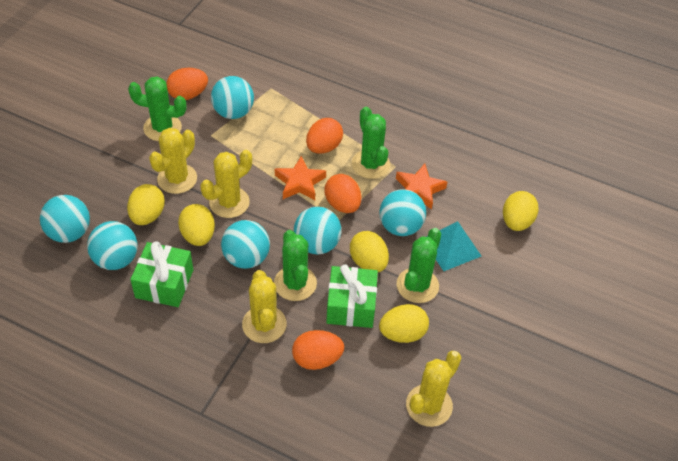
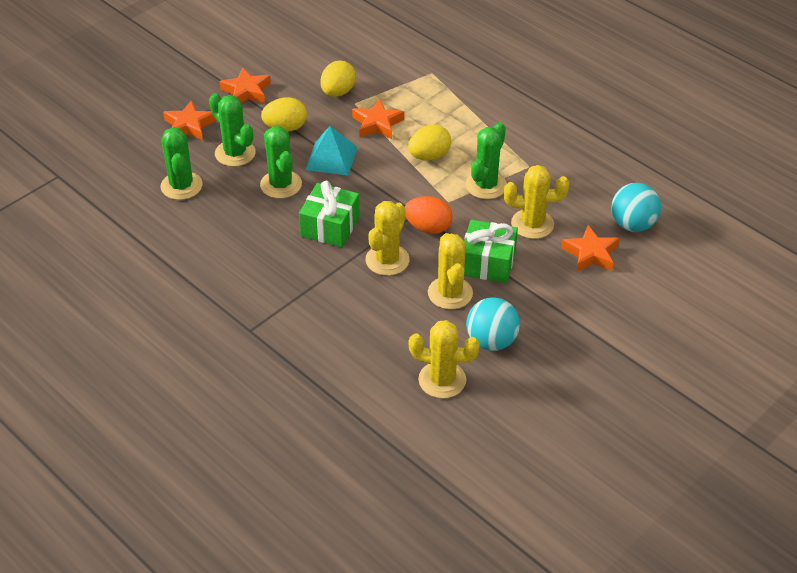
orange egg: [166,68,208,100] [292,330,344,370] [306,118,343,154] [325,174,361,213] = 4 -> [405,196,453,234] = 1
orange star: [275,156,326,200] [396,164,447,210] = 2 -> [163,100,216,140] [219,67,271,103] [352,99,404,139] [561,225,619,272] = 4
turquoise ball: [40,195,90,243] [87,221,137,270] [211,76,254,119] [221,220,270,269] [294,207,341,255] [379,189,426,236] = 6 -> [466,297,520,351] [611,183,661,232] = 2
yellow egg: [127,184,165,225] [178,204,215,246] [350,231,389,272] [379,304,429,343] [503,191,539,231] = 5 -> [261,97,307,131] [320,61,356,97] [408,124,451,161] = 3

